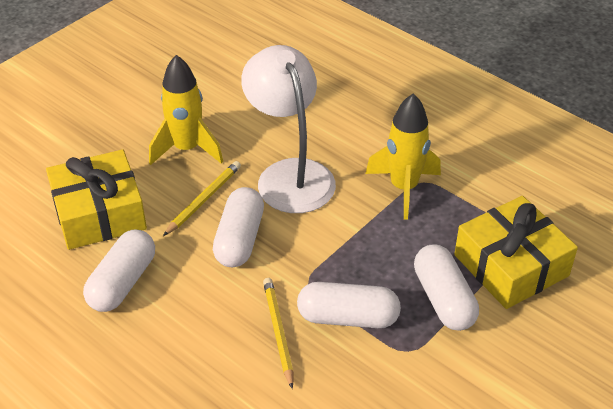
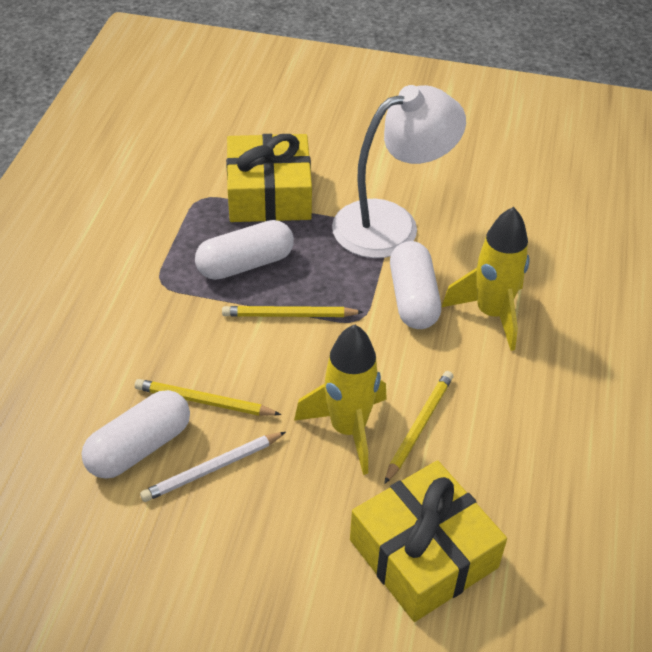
white capsule: [83,230,155,312] [213,187,264,267] [297,282,401,328] [414,245,479,331] = 4 -> [81,390,190,479] [195,220,294,280] [390,241,441,329] = 3
white pencil: none = 0 -> [140,432,286,502] = 1
yellow pencil: [163,161,241,236] [263,278,294,389] = 2 -> [135,379,281,416] [222,306,363,317] [384,371,453,484] = 3

